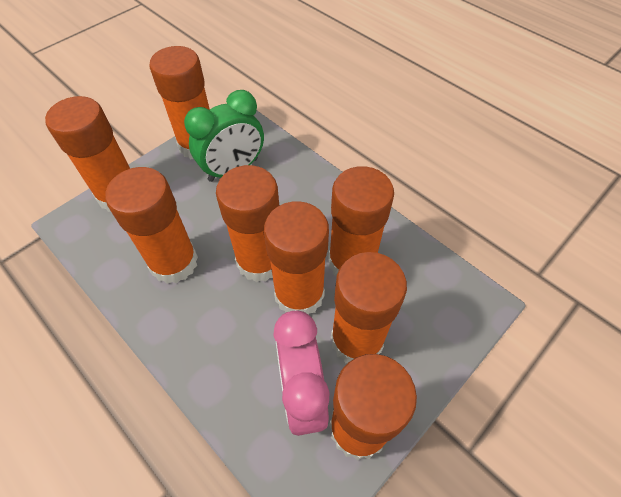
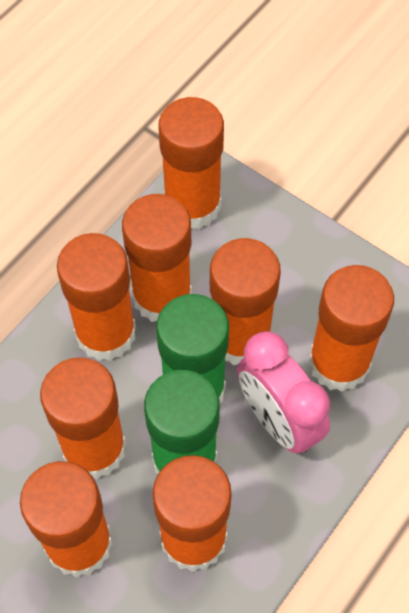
green clock: [184,90,264,182] = 1 -> none = 0
green glue stick: none = 0 -> [144,370,220,474] [156,294,229,403] = 2

